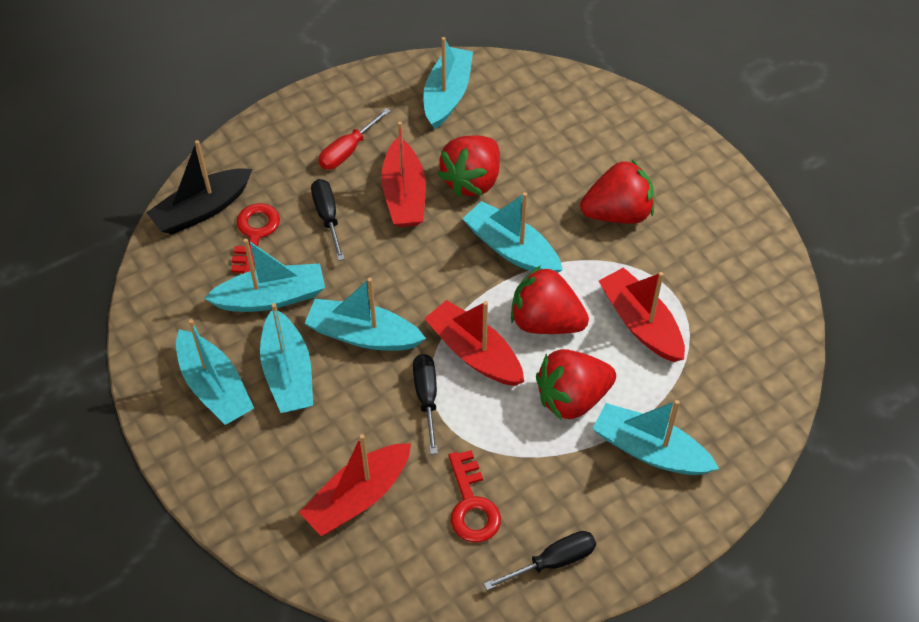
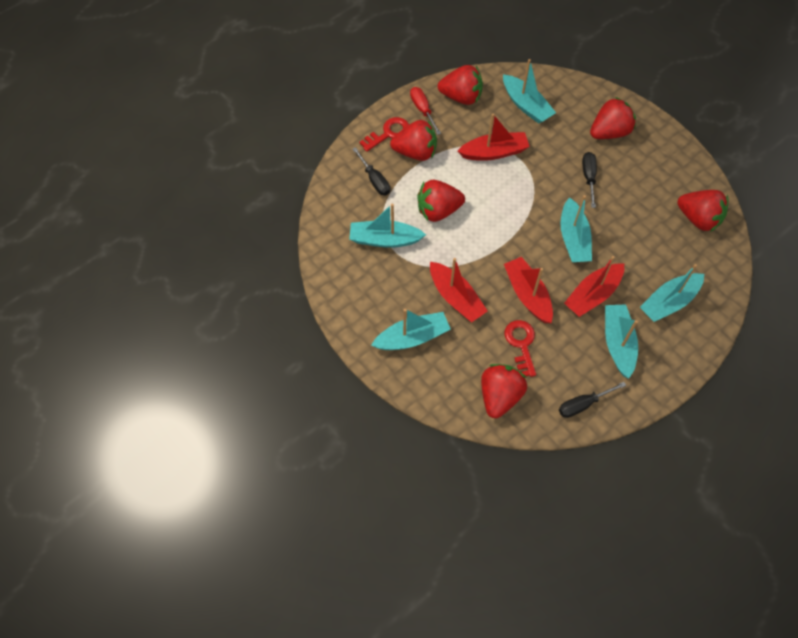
black boat: [146,140,252,235] = 1 -> none = 0
red strawberry: [438,136,500,197] [511,266,589,334] [536,349,616,421] [580,160,654,224] = 4 -> [390,120,437,161] [417,180,465,222] [438,65,483,105] [481,364,527,418] [590,97,636,139] [677,190,728,232] = 6
turquoise boat: [176,319,254,425] [204,238,325,312] [260,303,313,413] [304,278,426,351] [423,37,473,129] [462,192,563,273] [592,400,719,475] = 7 -> [349,203,426,248] [371,309,451,350] [503,59,556,124] [561,195,592,262] [605,304,638,379] [640,264,704,322] = 6

